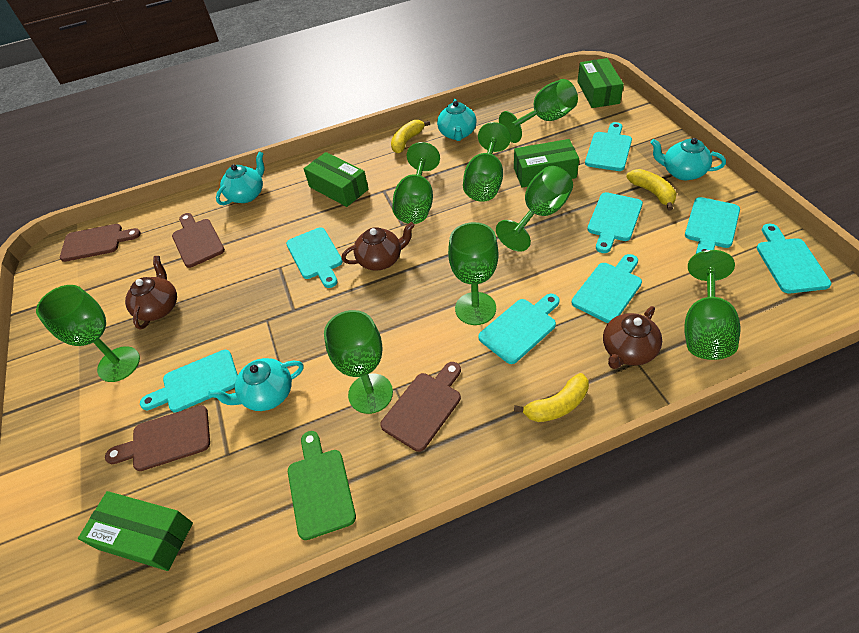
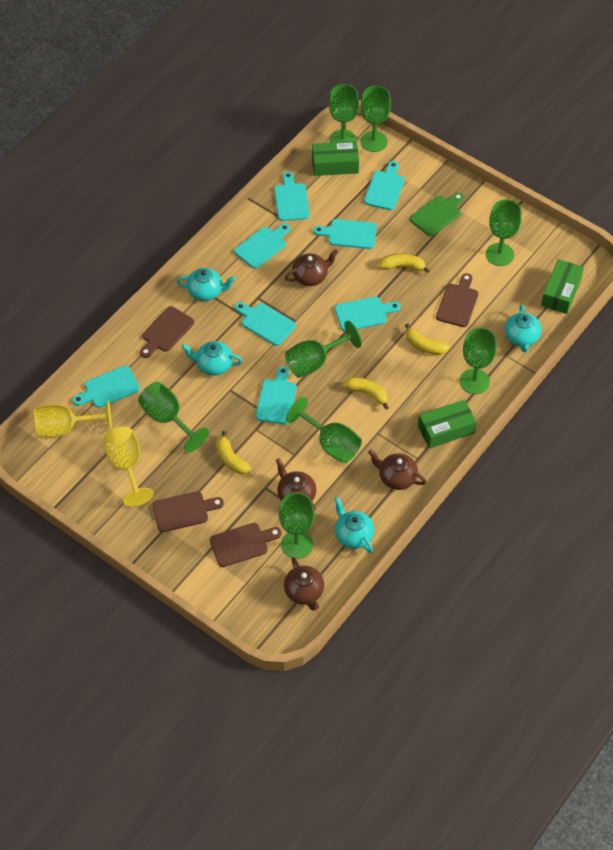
brown teapot: [125,256,177,330] [341,222,415,271] [603,306,662,369] = 3 -> [276,458,316,511] [284,557,324,611] [285,249,338,286] [368,449,426,490] = 4
green box: [78,491,193,571] [304,152,369,207] [514,139,579,188] [577,58,624,108] = 4 -> [312,141,359,176] [418,400,477,449] [541,259,584,314] = 3
yellow banana: [391,120,430,154] [514,373,589,422] [626,169,676,211] = 3 -> [217,431,252,474] [343,377,389,409] [379,254,430,273] [405,323,450,355] = 4
yellow goblet: none = 0 -> [34,400,112,438] [104,427,154,506] = 2

